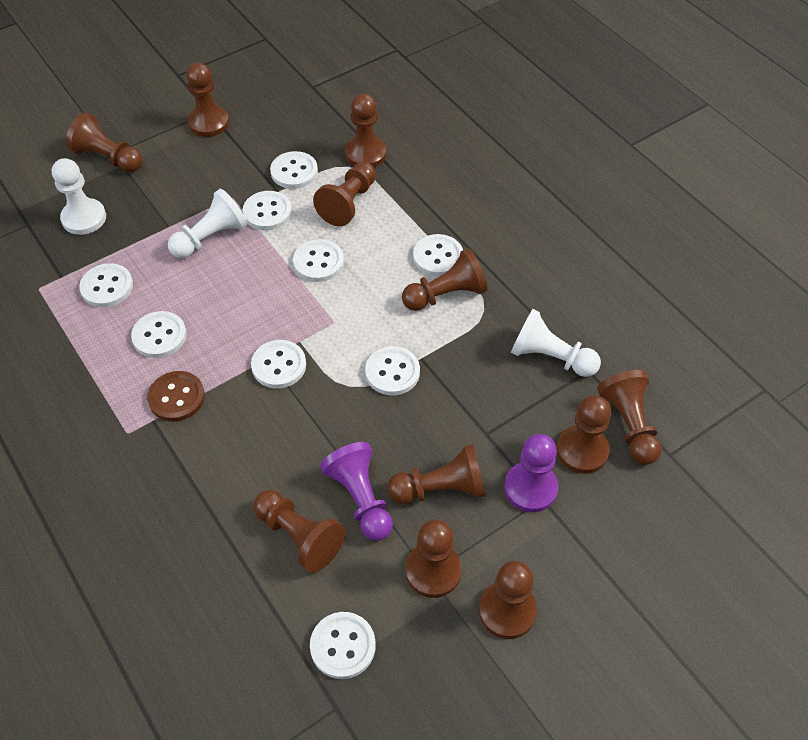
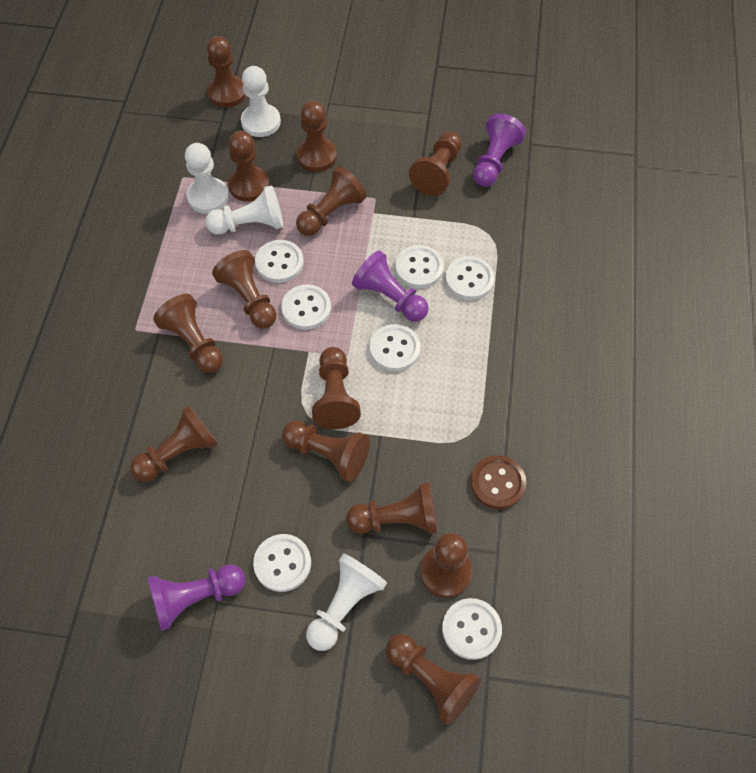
brown pawn: [66,113,143,172] [186,63,229,137] [253,490,345,573] [313,162,376,226] [345,94,386,167] [387,444,485,504] [402,248,487,311] [406,519,462,598] [479,561,537,639] [556,395,611,474] [597,370,661,465] = 11 -> [130,405,218,482] [153,294,223,373] [207,36,246,107] [212,250,277,329] [228,131,270,202] [282,421,370,482] [296,101,337,172] [296,166,366,236] [312,347,361,429] [346,482,438,534] [386,634,481,725] [409,131,462,196] [420,533,472,598] = 13
purple pawn: [320,442,393,541] [504,434,558,512] = 2 -> [147,565,245,631] [352,250,429,322] [473,113,526,187] = 3
white button: [79,263,133,307] [131,311,186,358] [243,191,292,230] [251,340,306,388] [270,151,318,189] [293,239,344,282] [310,612,376,679] [365,346,420,395] [413,234,463,277] = 9 -> [253,534,311,592] [255,240,304,283] [281,285,331,330] [370,324,421,371] [395,245,444,288] [442,598,502,660] [445,256,495,300] = 7
white pawn: [52,158,106,235] [168,189,247,258] [511,309,601,377] = 3 -> [185,143,229,214] [205,185,283,235] [241,66,281,137] [306,553,387,651] = 4

